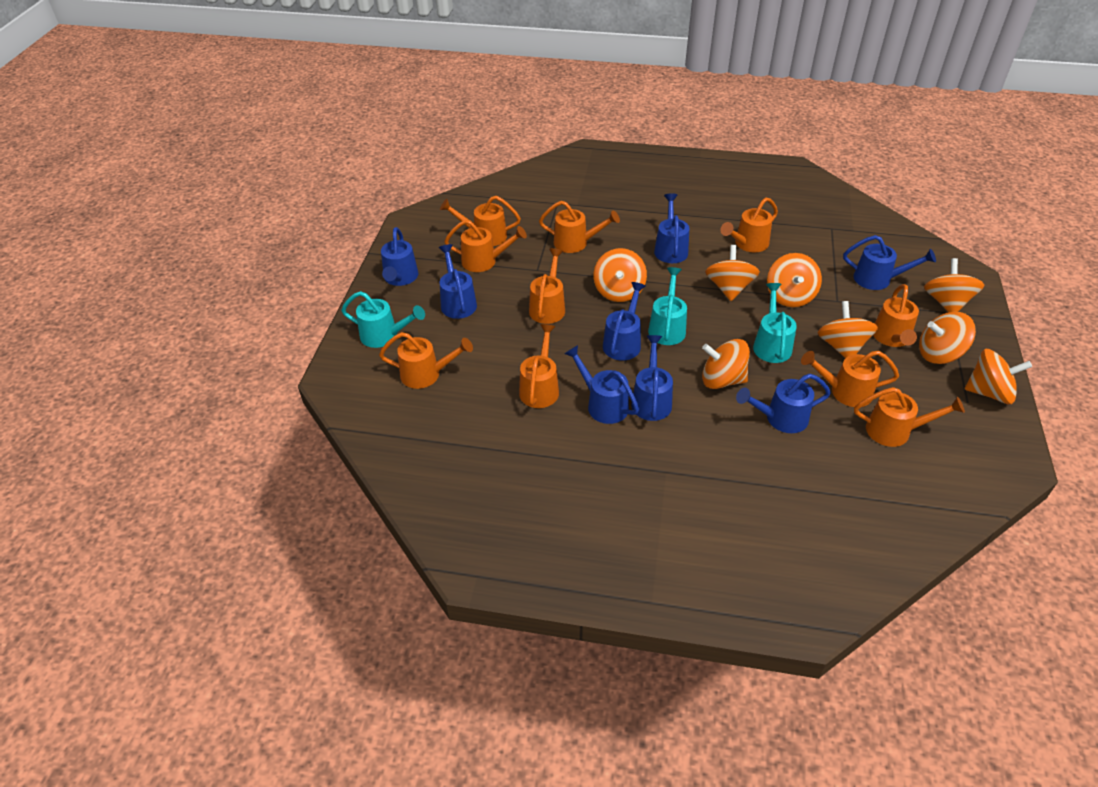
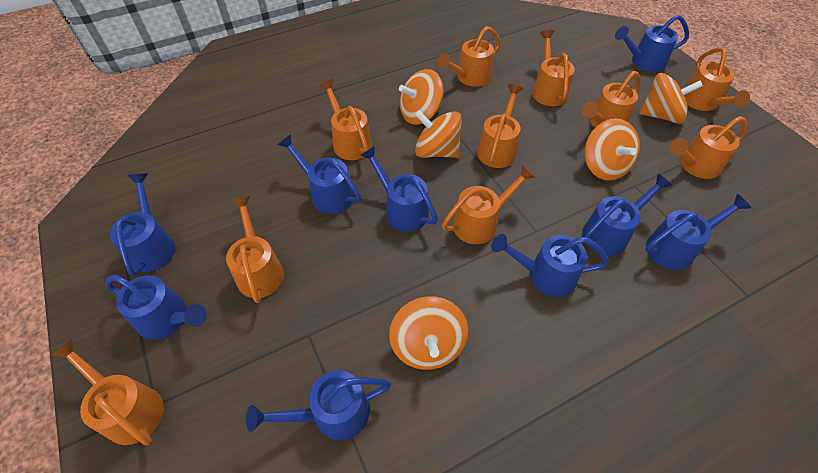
blue watering can: [381,227,418,286] [439,244,477,319] [564,345,639,424] [603,282,646,360] [631,335,673,421] [654,193,689,263] [736,374,831,433] [843,235,936,290] = 8 -> [105,275,207,340] [110,173,175,276] [246,370,391,440] [278,134,361,214] [361,146,438,232] [491,234,609,297] [582,174,673,255] [615,15,689,72] [645,194,751,270] = 9
orange spinning top: [593,248,647,302] [702,339,750,389] [705,245,760,301] [767,253,822,307] [818,301,878,358] [919,312,976,364] [924,258,984,312] [965,349,1032,404] = 8 -> [389,297,468,370] [399,69,443,125] [415,110,462,158] [585,118,640,181] [639,73,703,124] = 5
turquoise watering can: [341,291,425,348] [648,267,687,345] [753,283,797,363] = 3 -> none = 0

